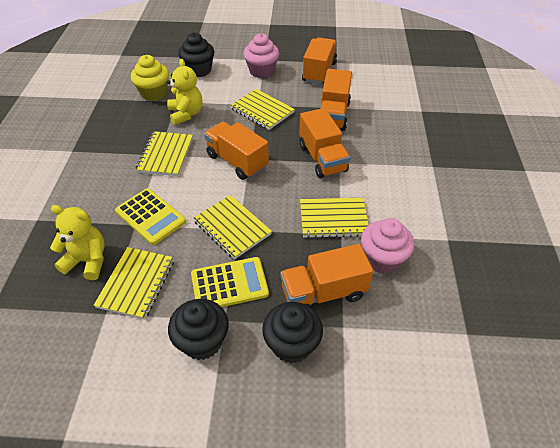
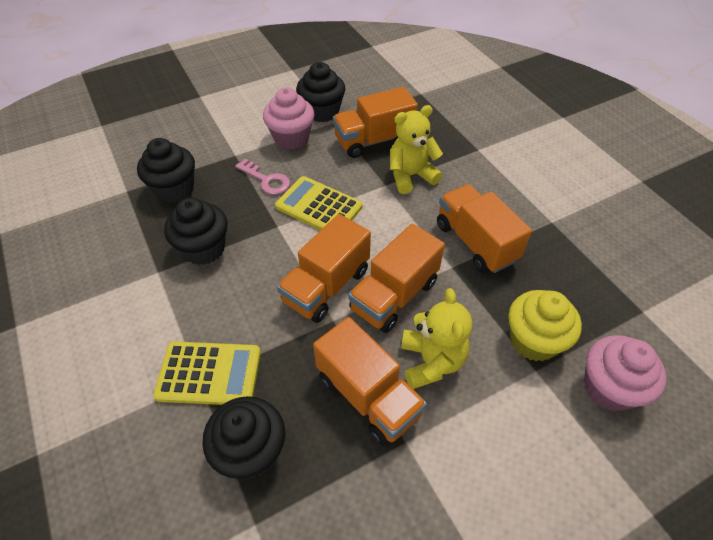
black cupcake: [168,299,229,360] [178,32,214,77] [262,302,323,363] = 3 -> [137,138,195,203] [164,198,228,265] [202,396,285,479] [296,62,345,122] = 4
pink key: none = 0 -> [235,158,290,195] = 1
yellow notebook: [94,247,174,320] [136,131,193,176] [193,195,272,260] [230,89,295,130] [300,198,369,238] = 5 -> none = 0

